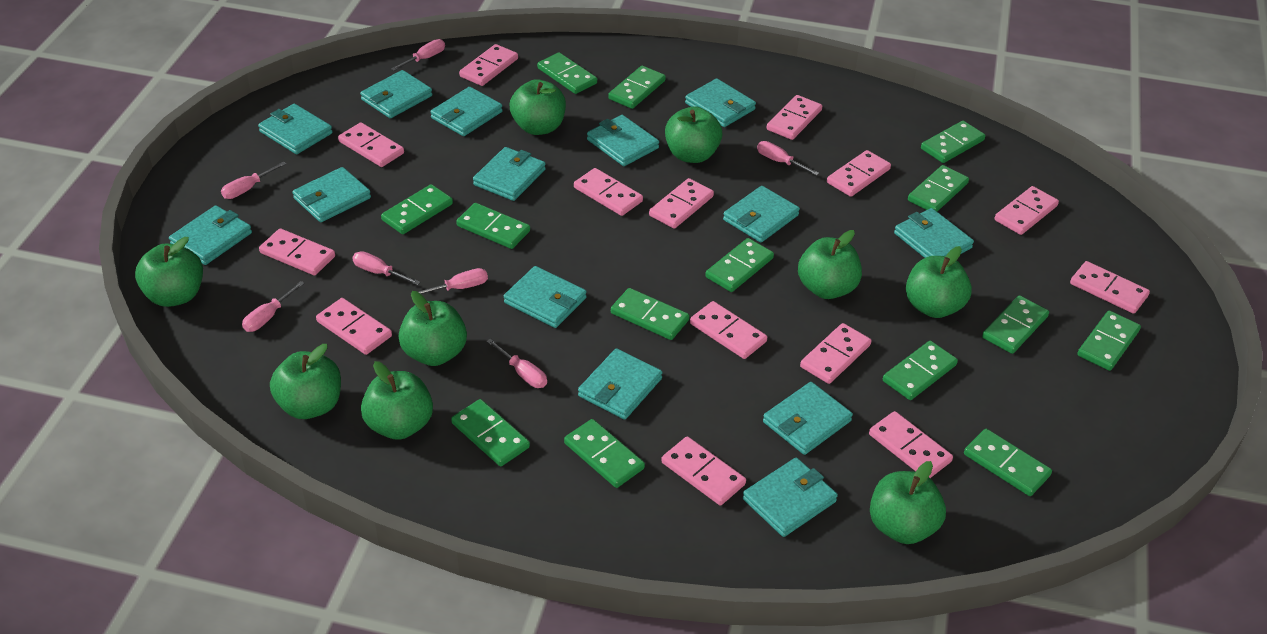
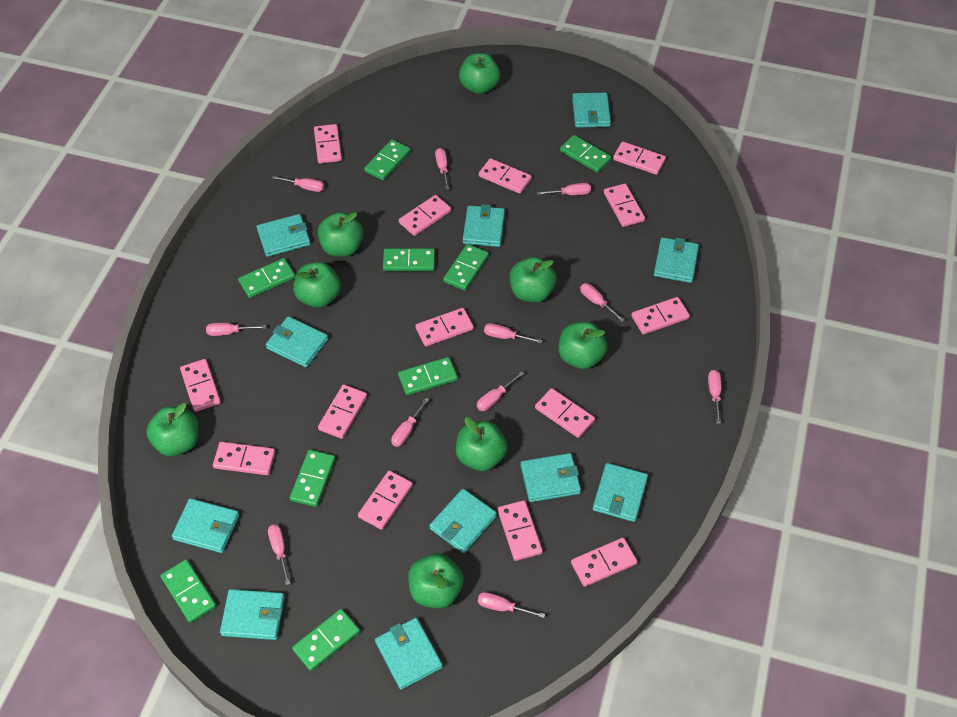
green apple: [135,237,203,307] [270,344,341,419] [361,361,433,440] [399,291,467,366] [509,79,566,135] [665,106,722,163] [798,230,862,299] [870,461,946,544] [906,246,972,318] = 9 -> [146,403,199,456] [293,262,341,308] [317,212,364,257] [408,553,464,609] [456,417,507,471] [459,53,500,94] [510,257,556,303] [558,322,607,369] = 8
green domino: [381,184,453,234] [451,399,530,466] [456,203,530,249] [537,52,597,94] [564,419,645,488] [608,66,666,109] [611,288,689,340] [705,238,774,292] [883,341,958,400] [908,165,969,211] [921,121,985,163] [964,429,1052,496] [982,295,1049,354] [1077,311,1141,371] = 14 -> [160,560,216,623] [238,258,295,298] [290,450,335,507] [292,609,360,671] [364,139,410,180] [383,248,435,271] [398,357,458,396] [443,244,489,291] [560,135,611,173] = 9
pink screwdriver: [221,161,286,199] [242,281,305,332] [352,251,420,285] [391,39,445,71] [410,268,488,294] [486,339,547,388] [757,141,819,176] = 7 -> [206,323,266,336] [268,524,290,585] [272,176,324,192] [391,398,429,447] [435,148,449,190] [477,371,524,411] [478,592,545,618] [484,323,542,343] [537,183,591,195] [580,283,624,322] [708,370,721,424] = 11
turquoise wallet: [169,205,252,265] [258,104,333,154] [292,167,371,222] [360,70,432,118] [430,87,503,136] [473,147,546,201] [504,266,587,328] [578,348,663,420] [587,115,659,166] [685,78,756,127] [723,186,800,242] [743,458,838,537] [763,382,853,455] [894,208,974,258] = 14 -> [172,498,239,553] [220,589,285,640] [257,214,310,257] [266,316,328,367] [375,618,443,690] [429,489,497,553] [463,204,505,247] [521,453,581,502] [572,93,611,128] [593,463,648,522] [654,237,699,283] = 11

